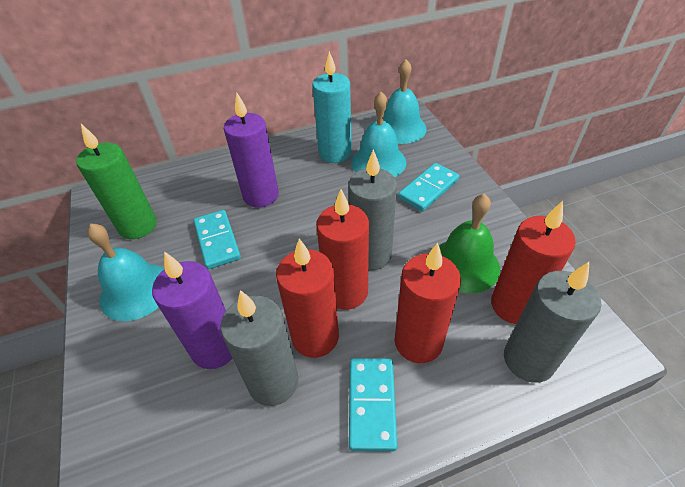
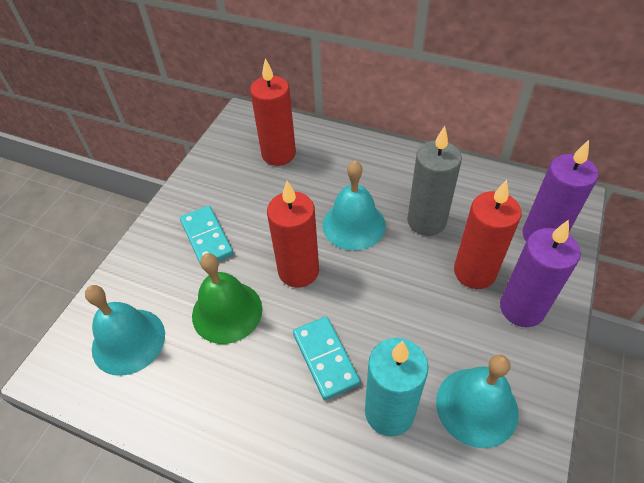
green candle: [76,124,157,239] = 1 -> none = 0
grey candle: [220,290,299,406] [348,149,397,270] [504,262,602,383] = 3 -> [407,126,462,236] = 1
red candle: [276,238,339,358] [316,189,369,310] [395,243,461,363] [491,201,576,324] = 4 -> [250,58,296,166] [267,181,319,288] [454,180,521,289] = 3
turquoise domino: [193,210,241,269] [349,358,398,451] [398,163,459,211] = 3 -> [180,206,233,265] [293,316,360,400] = 2

